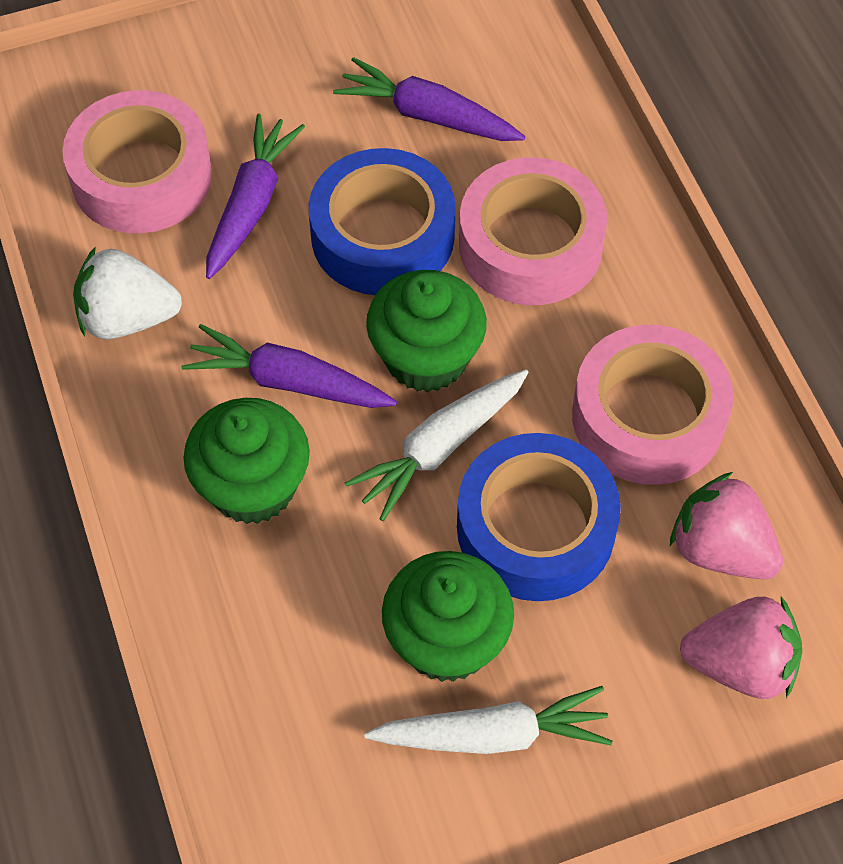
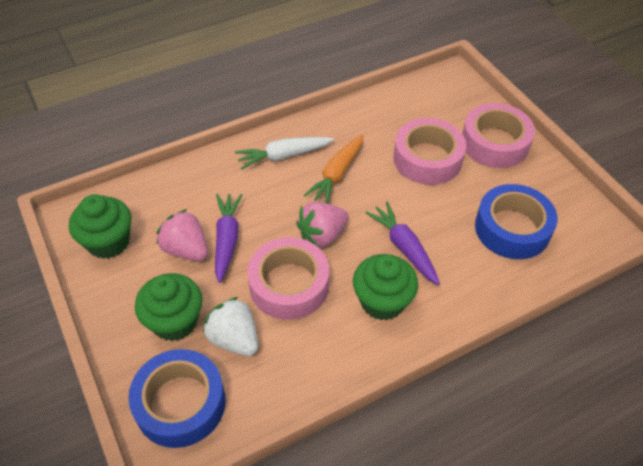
orange carrot: none = 0 -> [303,135,363,204] = 1
purple carrot: [182,324,397,408] [206,114,305,279] [333,57,525,141] = 3 -> [215,194,243,283] [365,202,440,285] = 2
white carrot: [345,369,529,521] [364,686,612,754] = 2 -> [235,137,334,170] = 1

